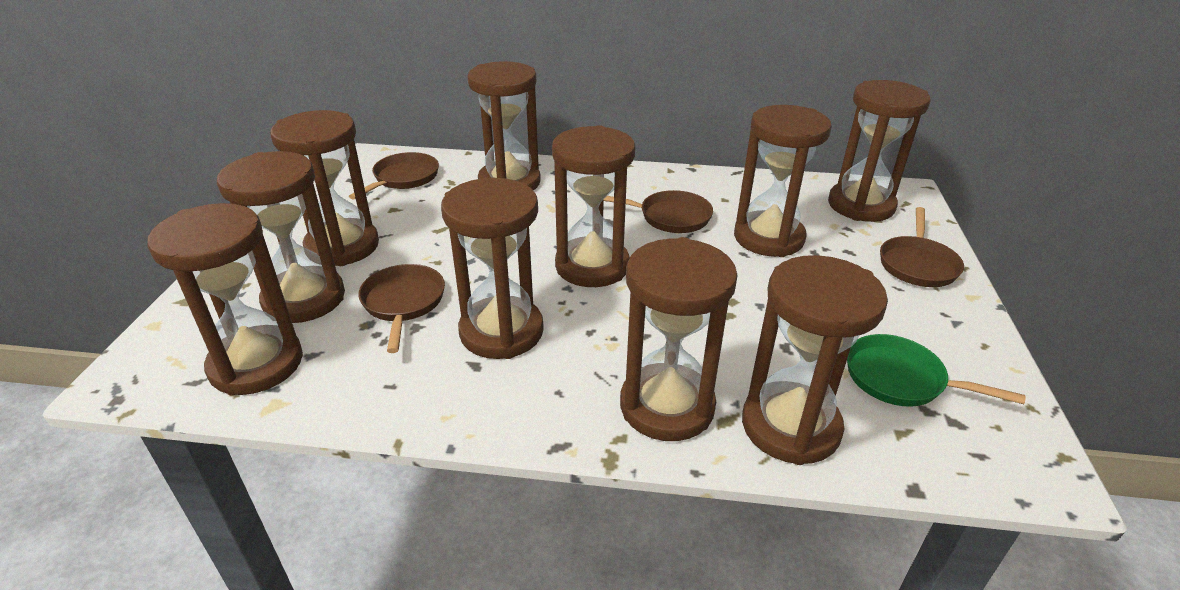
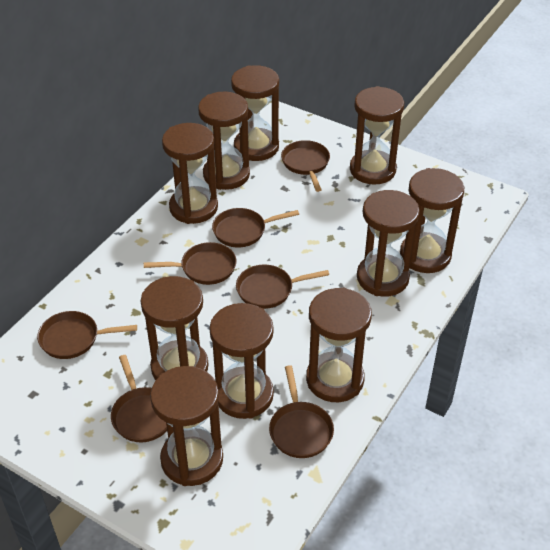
brown pan: [349,152,439,200] [358,264,445,353] [604,190,713,233] [880,207,964,287] = 4 -> [37,311,137,359] [111,355,167,442] [144,242,236,285] [212,208,299,247] [236,264,329,309] [269,365,334,458] [281,140,330,192] = 7
green pan: [847,334,1026,407] = 1 -> none = 0

